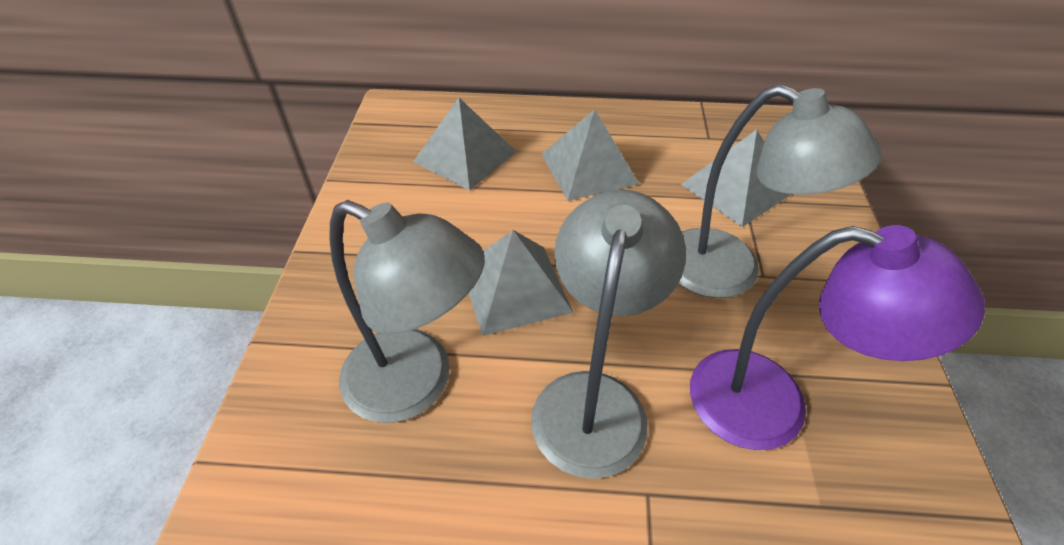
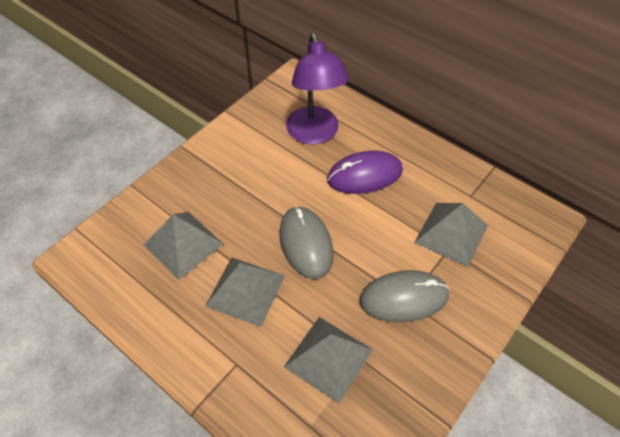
grey lamp: [329,200,485,423] [531,190,686,479] [678,84,882,298] = 3 -> none = 0
grey mouse: none = 0 -> [279,206,334,279] [360,270,450,323] = 2
purple mouse: none = 0 -> [327,151,403,194] = 1

